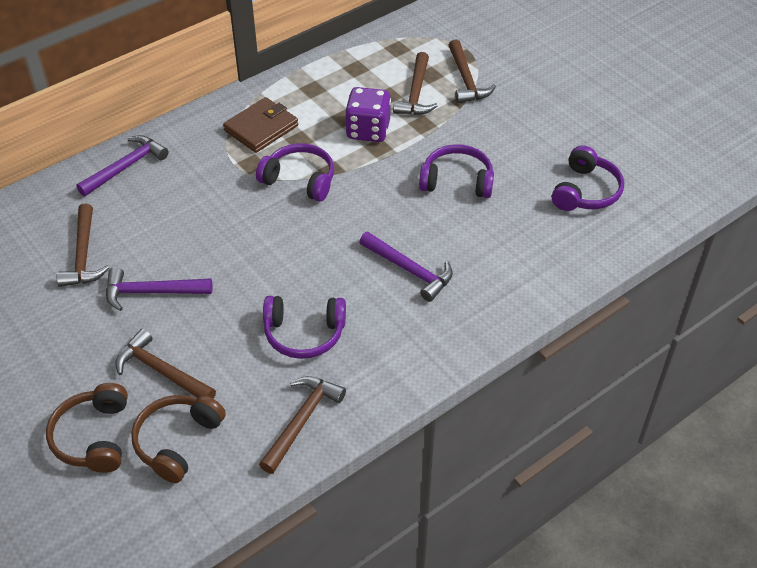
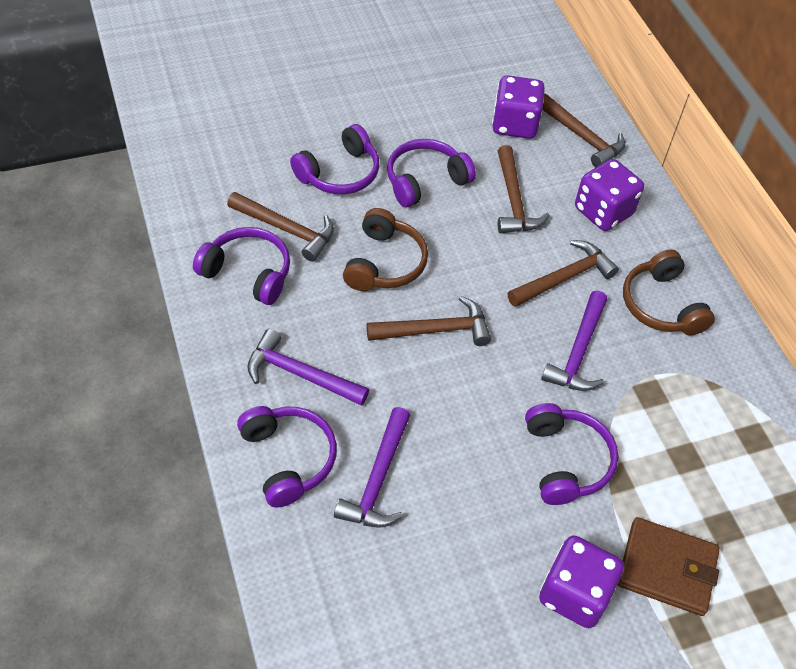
purple dice: [345,87,391,142] = 1 -> [492,75,545,139] [539,535,624,628] [575,159,644,231] = 3
purple headphones: [256,143,334,202] [263,296,346,359] [419,144,494,198] [552,145,624,211] = 4 -> [193,227,290,305] [237,406,337,507] [290,124,379,194] [387,139,476,207] [525,403,619,505] = 5

